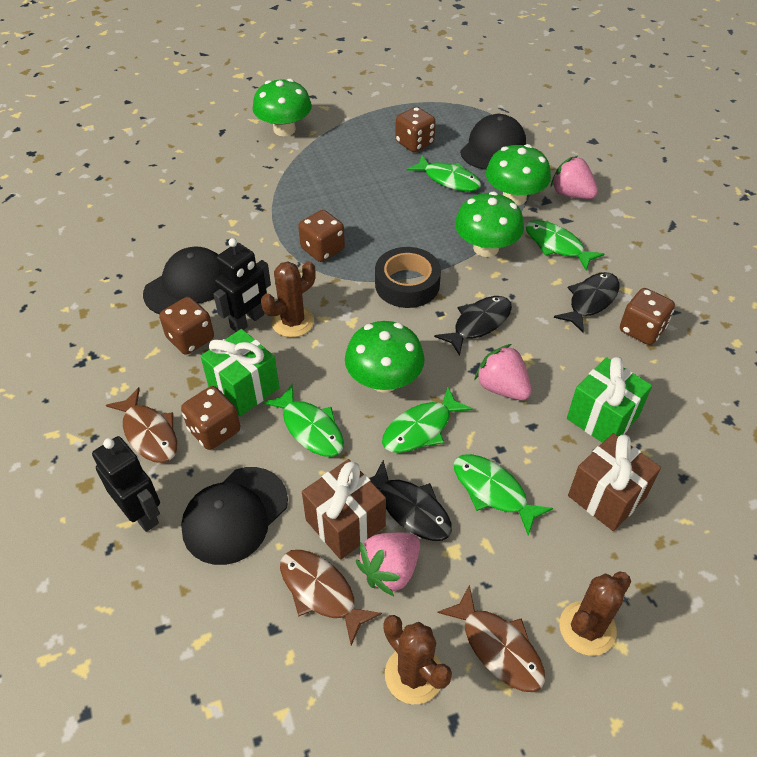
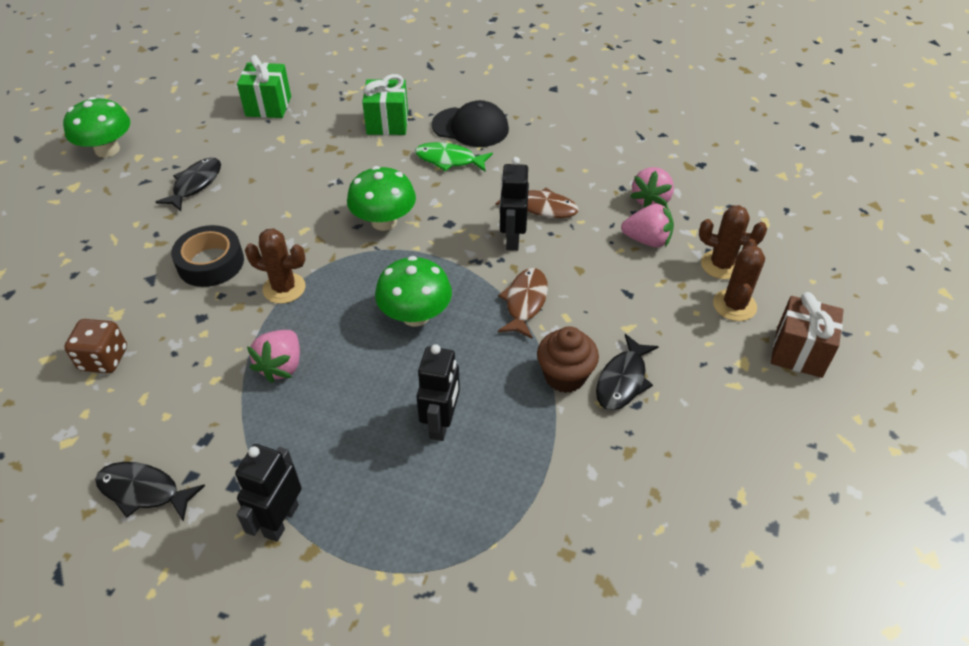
black cap: [143,247,220,314] [181,467,288,565] [460,114,526,170] = 3 -> [432,100,509,147] = 1
black robot: [92,436,160,532] [213,238,271,332] = 2 -> [235,444,301,542] [416,344,460,441] [499,157,529,251] = 3
brown cupcake: none = 0 -> [537,326,599,393] = 1
brown dice: [159,297,214,355] [181,386,240,450] [298,210,345,262] [395,107,436,152] [620,288,675,345] = 5 -> [64,319,127,373] = 1
brown fish: [106,387,177,463] [280,550,382,645] [437,584,545,692] = 3 -> [495,188,579,218] [498,268,548,339] = 2
brown gift: [302,459,386,560] [568,433,661,531] = 2 -> [771,292,844,378] = 1
green fish: [263,384,344,457] [382,387,473,453] [407,155,481,191] [454,454,553,536] [526,220,604,270] = 5 -> [415,142,493,172] = 1
green mushroom: [252,79,312,136] [345,321,425,393] [455,192,524,257] [486,144,551,206] = 4 -> [63,97,130,157] [347,166,416,231] [375,256,452,327] = 3

